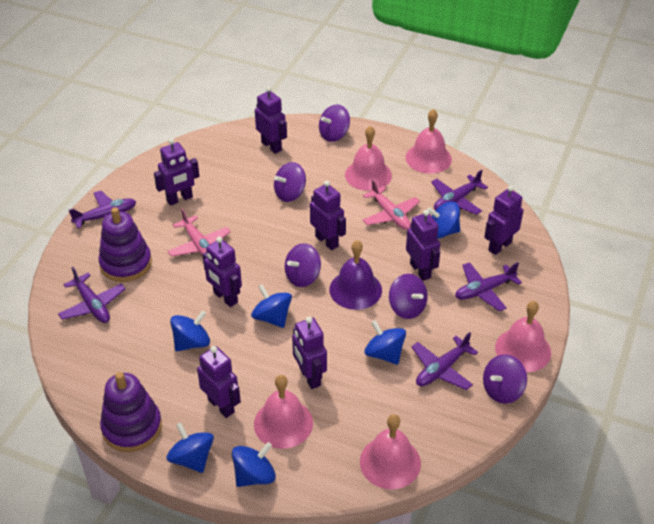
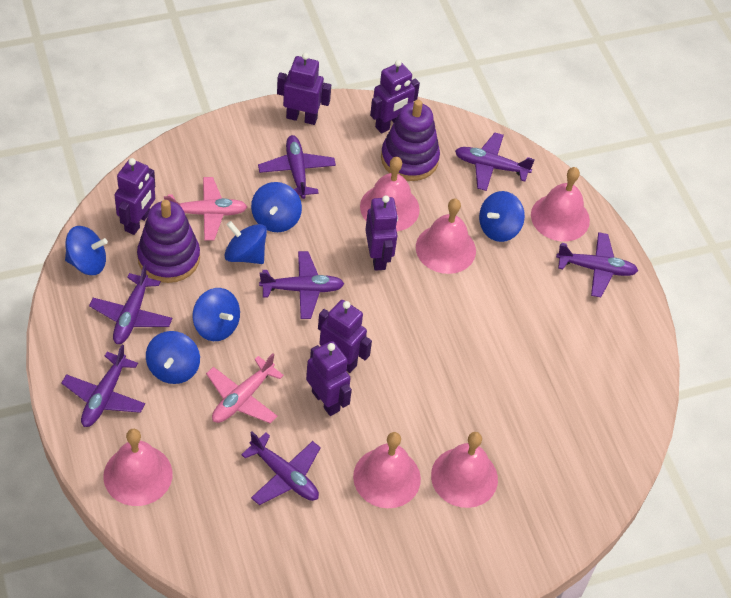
pink bell: [254,375,313,449] [345,126,392,191] [360,414,421,489] [406,109,452,174] [495,301,551,372] = 5 -> [103,429,173,506] [353,432,421,508] [360,157,420,231] [416,199,476,274] [431,432,498,508] [531,167,590,241] = 6
purple bell: [330,240,382,310] = 1 -> none = 0
purple plane: [58,267,125,323] [69,191,136,228] [411,332,478,390] [431,169,488,215] [455,262,522,311] = 5 -> [61,345,145,427] [89,264,172,344] [241,432,321,505] [258,135,336,199] [259,251,344,319] [455,133,535,191] [556,232,638,297] = 7
purple robot: [154,138,200,206] [197,346,241,418] [202,237,242,307] [255,86,287,154] [292,316,327,389] [310,180,346,250] [406,210,440,281] [484,185,523,255] = 8 -> [115,158,155,235] [277,53,331,125] [306,341,352,416] [318,300,372,373] [365,195,398,271] [370,60,420,133] = 6
purple spinning top: [274,162,306,202] [285,243,321,287] [319,105,350,142] [389,274,428,319] [483,354,527,404] = 5 -> none = 0

